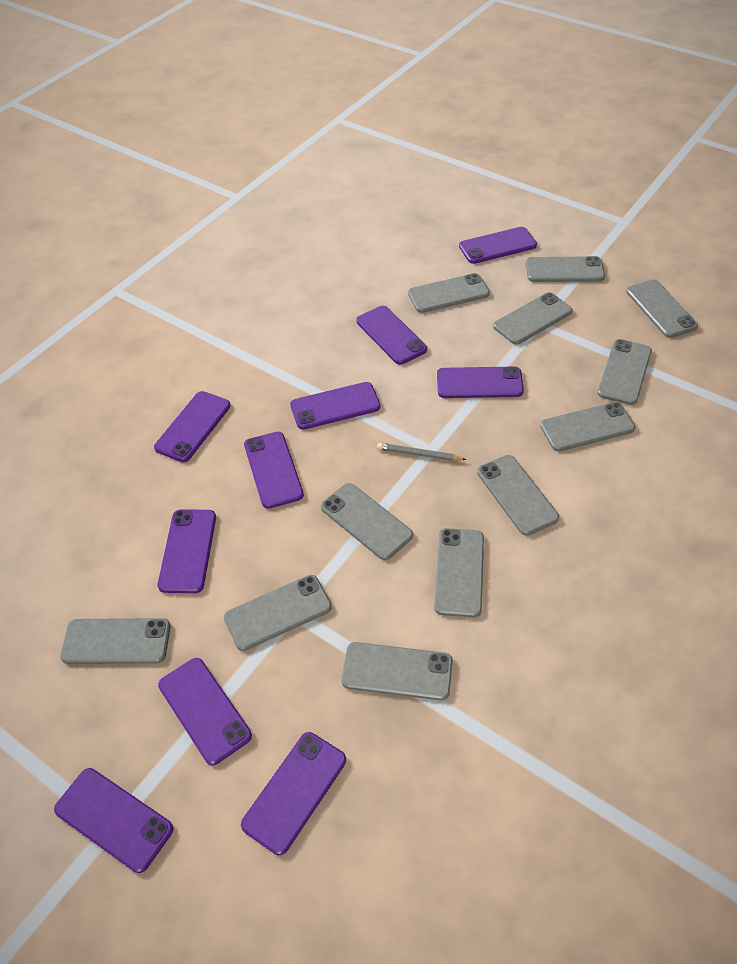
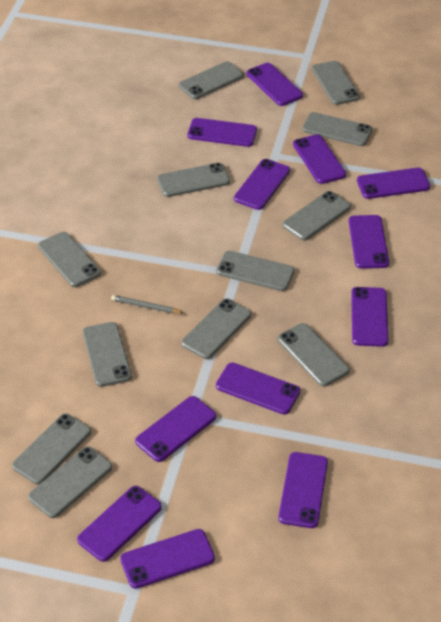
purple phone: [54,768,173,873] [154,391,231,462] [158,509,216,593] [158,658,252,765] [241,732,346,855] [244,432,304,509] [290,382,380,430] [356,306,427,365] [437,366,524,398] [459,227,537,264] = 10 -> [77,486,162,562] [120,529,215,589] [135,396,216,462] [188,118,257,147] [216,363,300,415] [234,159,290,210] [246,63,303,106] [278,452,328,528] [293,134,346,184] [349,215,389,269] [351,287,388,347] [357,168,430,199] = 12

